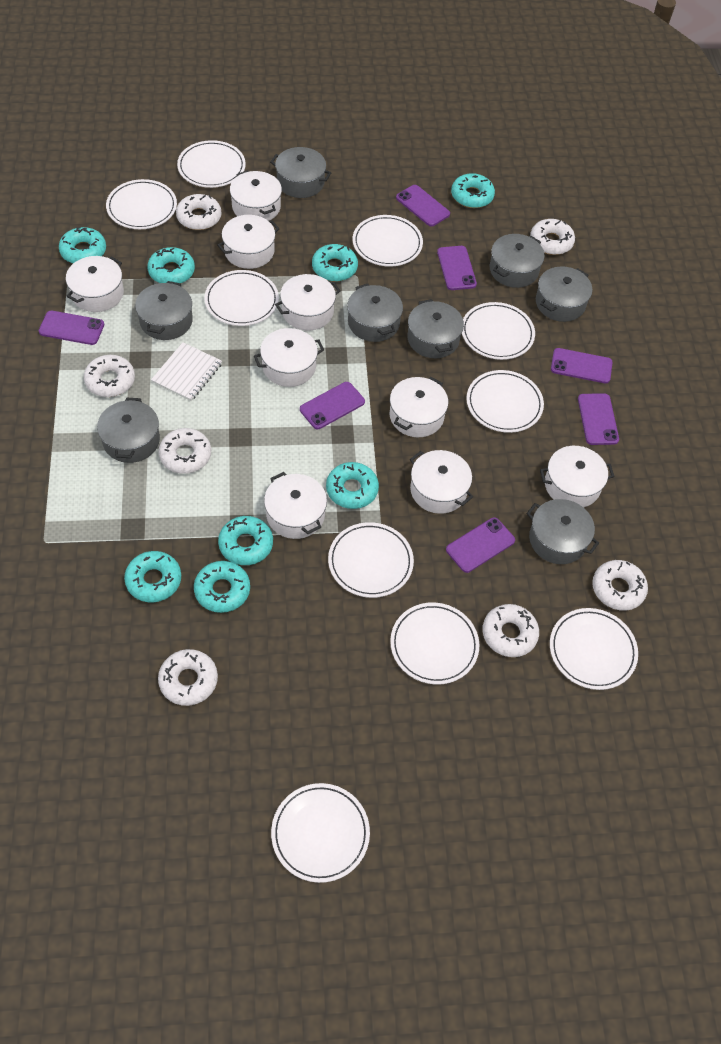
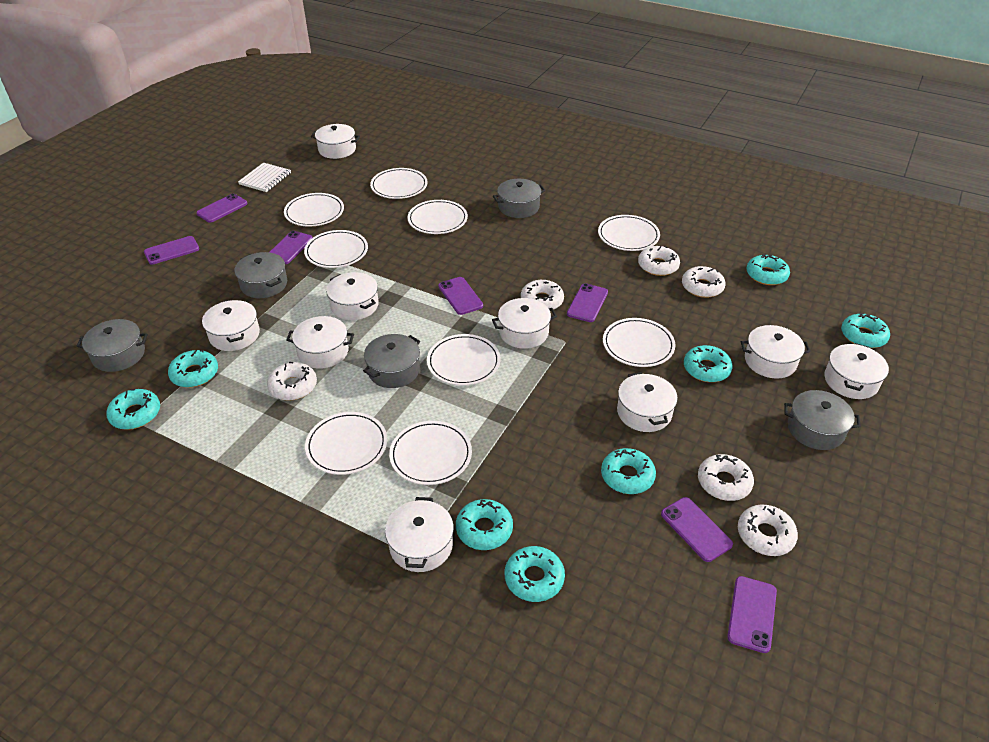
grey pot: [97,398,160,463] [135,281,193,340] [270,147,331,198] [347,284,403,342] [407,299,464,358] [489,234,545,288] [527,499,599,564] [536,266,592,322] = 8 -> [77,319,148,372] [235,252,287,298] [363,334,420,388] [493,179,546,218] [784,390,861,450] = 5
white donut: [84,355,135,397] [158,649,218,706] [159,428,211,474] [176,194,222,230] [482,604,539,657] [530,219,575,255] [592,560,648,611] = 7 -> [267,362,317,401] [521,280,564,310] [638,246,680,276] [682,266,725,298] [698,454,754,501] [738,505,798,556] = 6
white plate: [106,179,177,229] [177,140,246,188] [204,270,279,326] [271,783,370,883] [328,522,414,598] [353,215,423,267] [390,603,479,685] [462,302,535,360] [466,370,544,433] [550,608,638,690] = 10 -> [284,193,344,226] [304,230,368,268] [305,412,387,475] [370,168,427,199] [389,421,472,485] [407,200,468,234] [427,334,500,386] [598,215,660,251] [603,318,675,367] = 9

